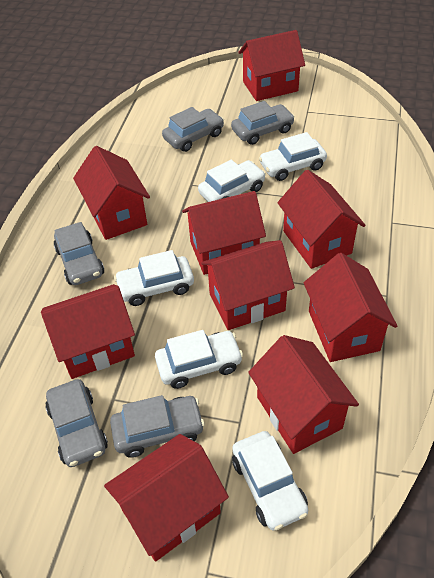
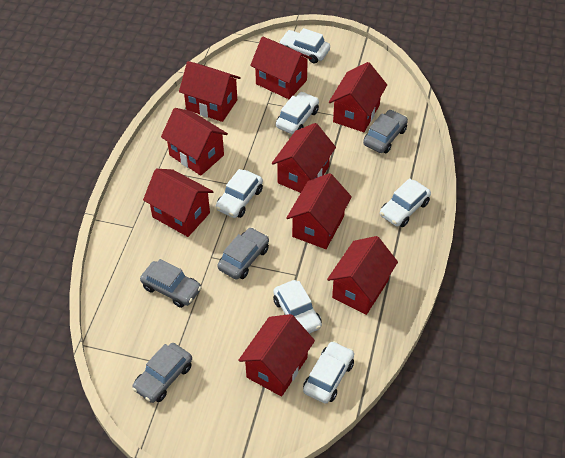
grey car: [45,379,108,467] [54,222,104,285] [110,395,205,458] [162,107,224,152] [231,101,295,145] = 5 -> [132,343,192,403] [140,259,202,308] [217,227,269,279] [363,110,408,153] = 4
white car: [114,250,194,306] [155,330,243,389] [198,159,266,202] [232,431,308,531] [259,132,327,181] = 5 -> [216,169,263,218] [273,280,322,334] [276,92,319,134] [279,28,330,64] [303,341,354,404] [380,178,431,227] = 6

